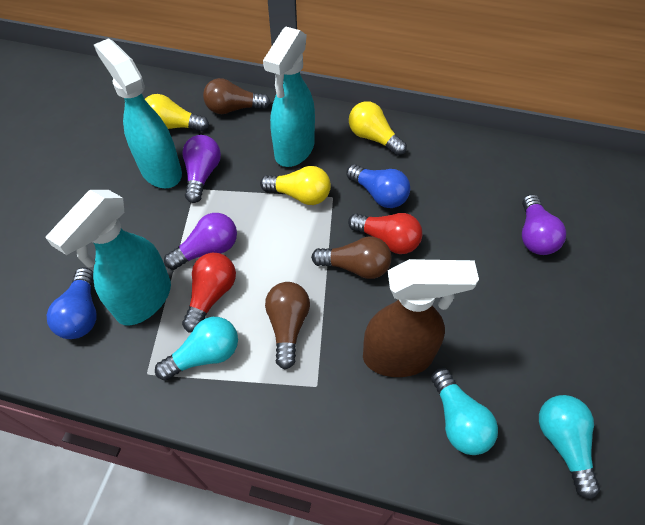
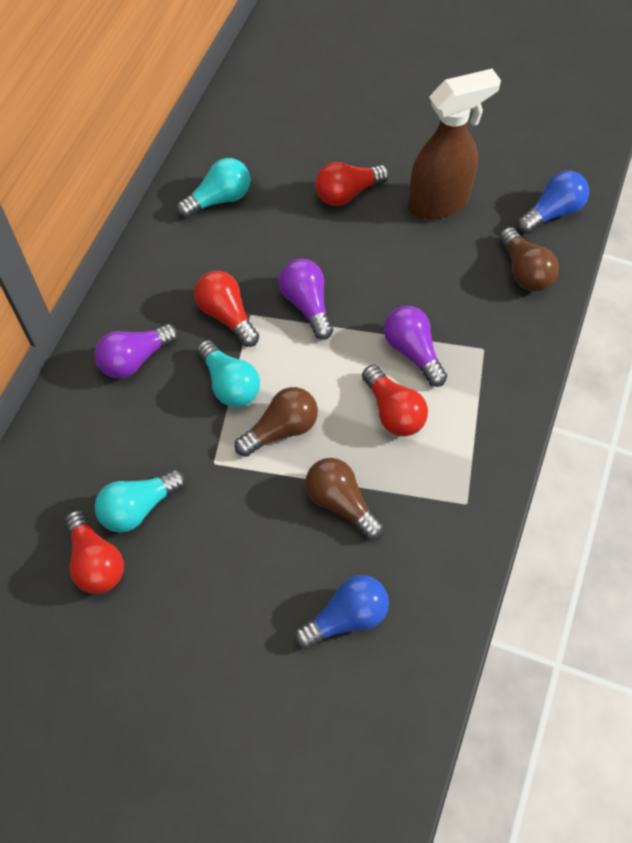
red light bulb: [182,253,236,333] [348,213,422,254] = 2 -> [65,510,124,594] [194,271,259,347] [315,162,389,206] [362,365,428,437] = 4
turquoise spray bottle: [45,190,171,326] [94,38,182,188] [263,27,315,167] = 3 -> none = 0
yellow light bulb: [145,94,209,132] [260,166,331,205] [349,101,407,156] = 3 -> none = 0

